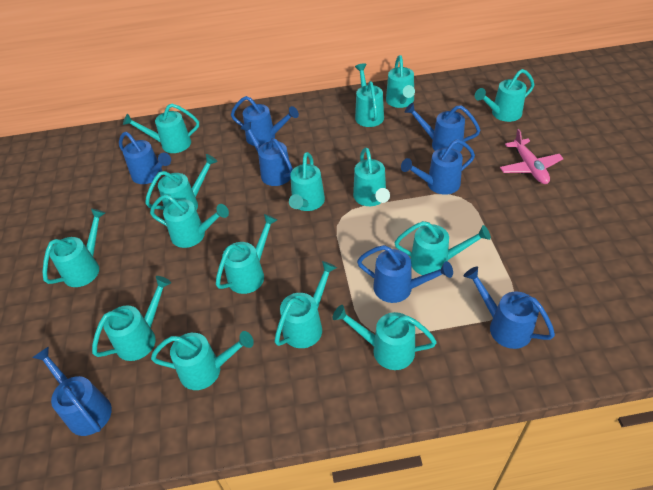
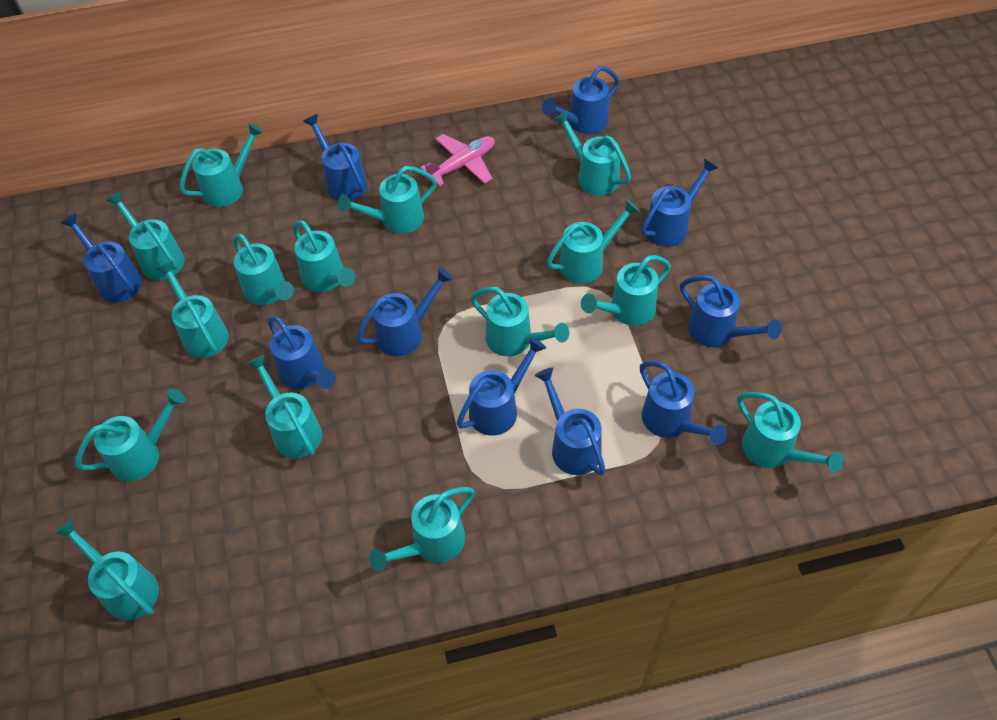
blue watering can: [32,346,112,436] [119,132,171,184] [231,96,299,146] [240,122,293,186] [357,245,453,303] [401,139,475,195] [404,102,481,152] [464,267,555,349] = 8 -> [61,213,142,302] [268,316,336,389] [303,114,368,201] [356,267,453,356] [457,337,546,436] [535,367,606,475] [542,66,620,134] [640,361,727,445] [641,158,718,247] [680,275,781,347] = 10

